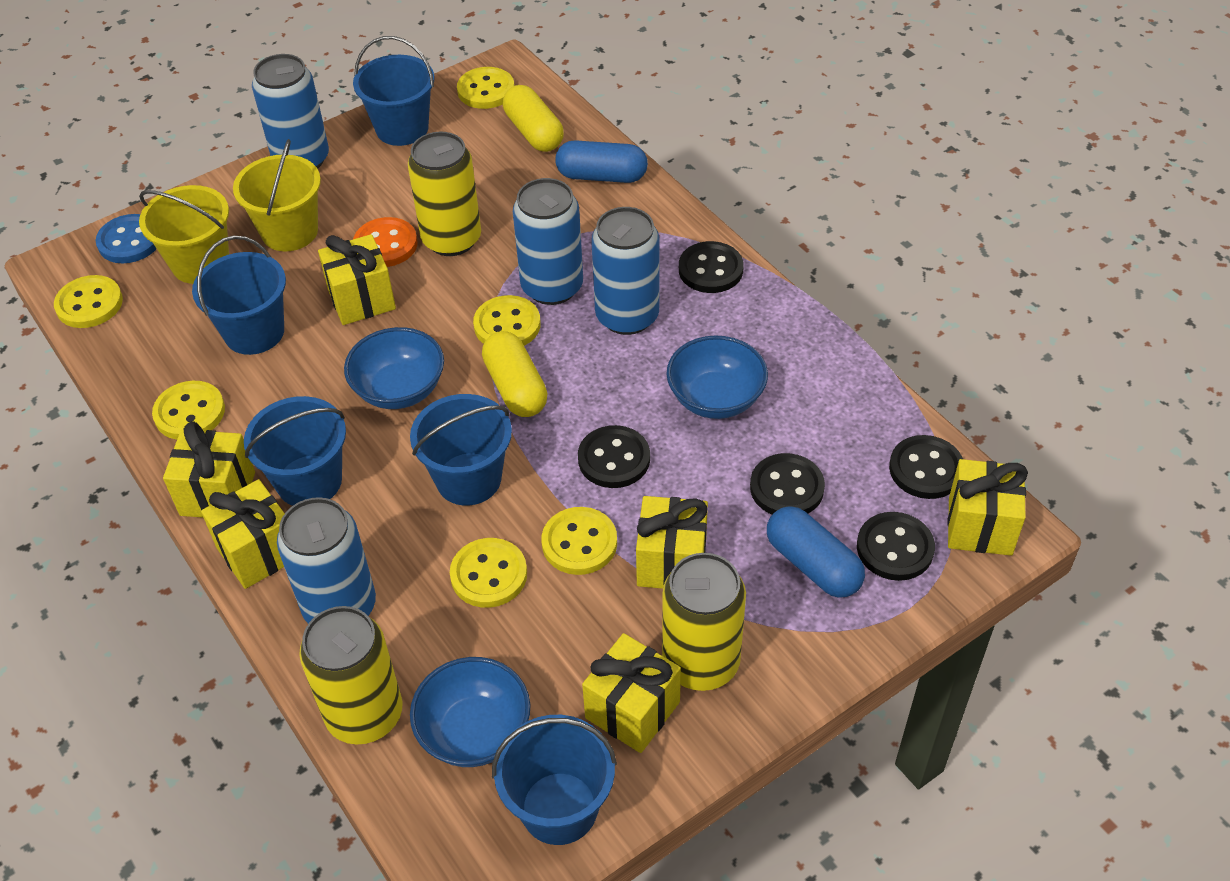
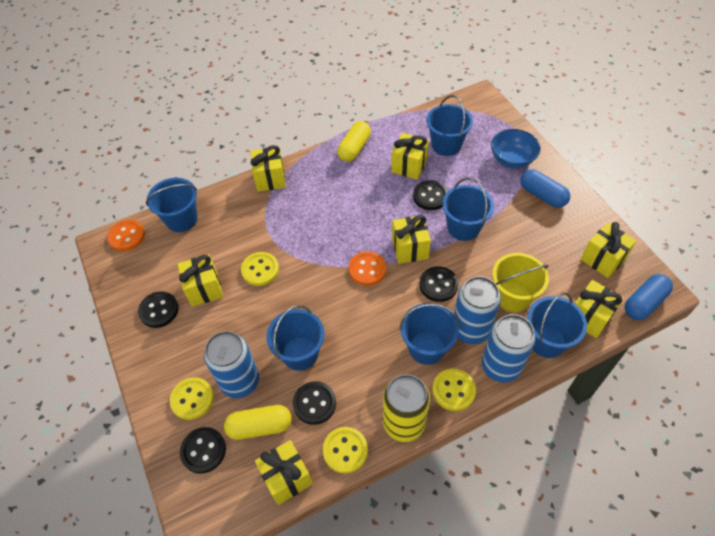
blue bowl: [344,327,444,409] [410,657,530,767] [667,335,768,419] = 3 -> [491,129,540,168] = 1
blue bucket: [192,236,286,355] [244,396,346,506] [353,36,434,146] [410,394,512,506] [492,715,617,845] = 5 -> [146,178,198,232] [266,305,325,371] [399,303,460,365] [426,95,473,156] [442,178,494,241] [527,292,587,358] = 6
blue button: [96,214,156,263] = 1 -> none = 0
blue can: [252,54,329,169] [277,497,376,623] [513,178,583,305] [591,207,659,335] = 4 -> [204,331,259,398] [454,276,501,344] [482,314,536,383] = 3
orange button: [353,217,418,267] = 1 -> [107,220,145,251] [349,251,386,286] = 2
yellow bucket: [139,185,229,284] [233,139,321,251] = 2 -> [492,253,549,312] = 1
yellow button: [54,275,123,328] [152,381,225,440] [450,538,527,608] [457,67,514,109] [473,295,541,346] [542,507,617,575] = 6 -> [170,377,214,420] [241,252,279,286] [323,427,368,474] [432,369,476,411] = 4
yellow can: [299,606,402,745] [408,132,481,256] [662,553,746,691] = 3 -> [383,374,430,442] = 1
yellow gift: [163,422,255,518] [201,479,285,589] [318,234,396,325] [582,633,681,753] [636,496,708,589] [948,459,1028,556] = 6 -> [178,254,223,307] [251,145,286,191] [255,440,313,505] [391,133,429,180] [392,215,431,264] [575,280,624,338] [581,222,636,278] = 7

